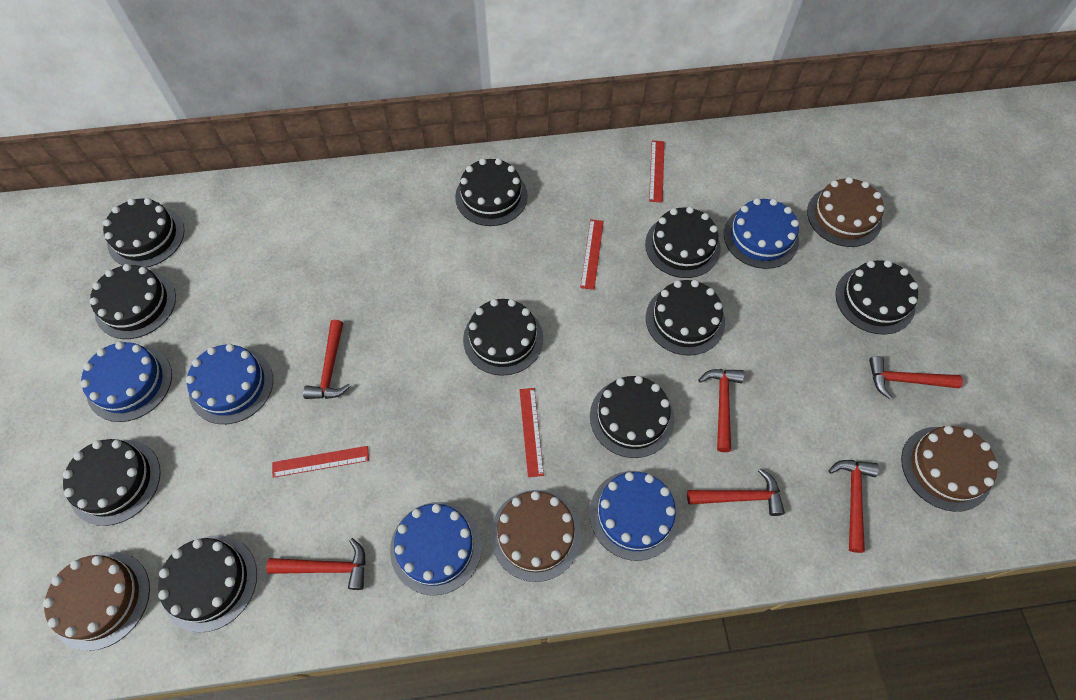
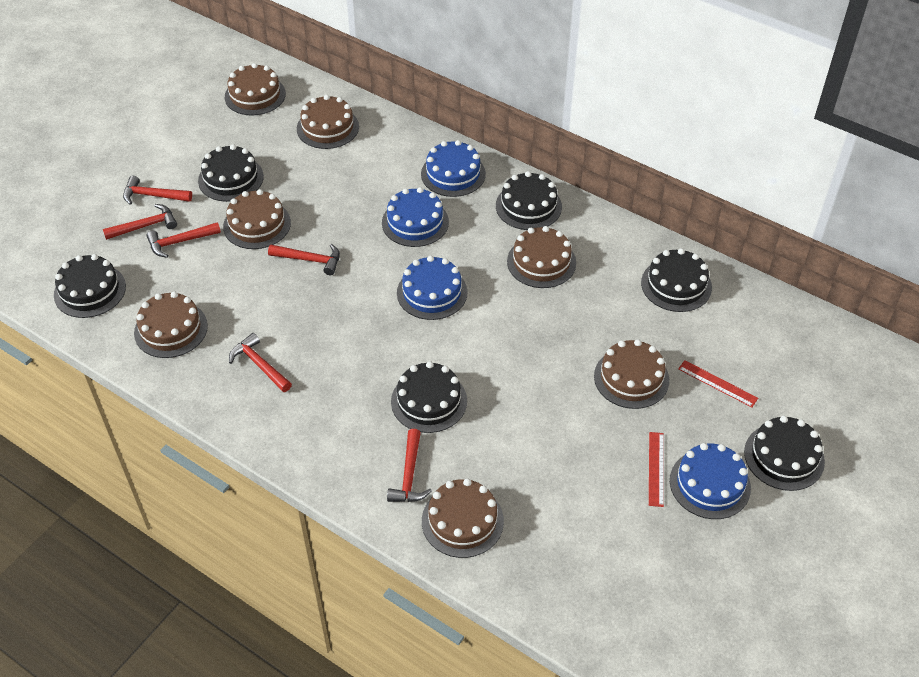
black cake: [63,439,161,526] [89,264,176,339] [103,198,185,268] [158,535,257,633] [455,158,528,226] [463,299,543,376] [590,376,675,458] [645,207,721,278] [646,280,725,356] [835,260,918,335] = 10 -> [54,254,126,318] [198,144,264,202] [391,361,467,433] [496,171,562,230] [641,248,712,312] [744,416,825,491] = 6
blue cake: [81,342,172,422] [186,344,273,424] [390,502,482,595] [590,471,680,561] [724,198,799,269] = 5 -> [382,187,449,247] [397,256,467,320] [421,140,486,197] [670,443,751,519] = 4
brown cake: [43,551,150,651] [490,490,581,582] [807,177,884,247] [901,426,998,512] = 4 -> [134,292,208,358] [223,189,291,249] [225,63,286,116] [297,95,359,149] [422,478,504,558] [507,226,576,288] [594,339,669,409] = 7
red ruler: [272,446,369,478] [519,388,544,477] [580,219,604,290] [649,140,665,203] = 4 -> [649,432,664,507] [678,360,758,407] = 2

